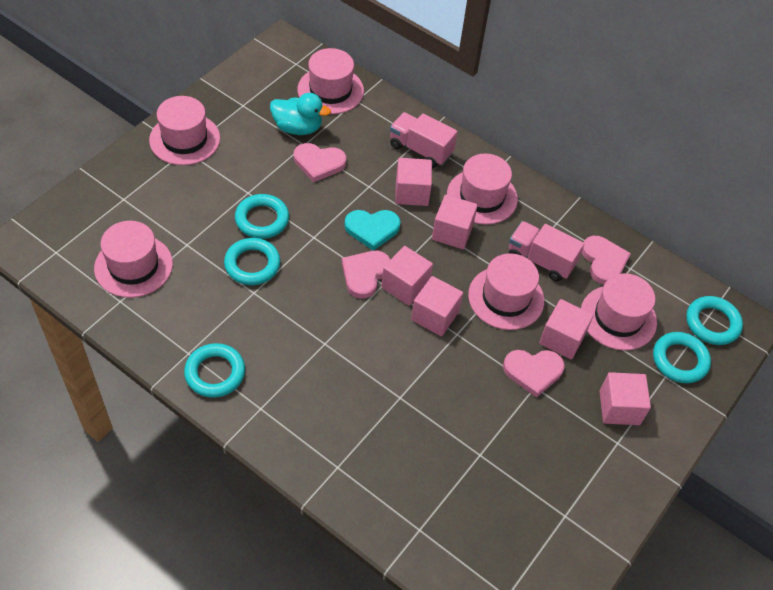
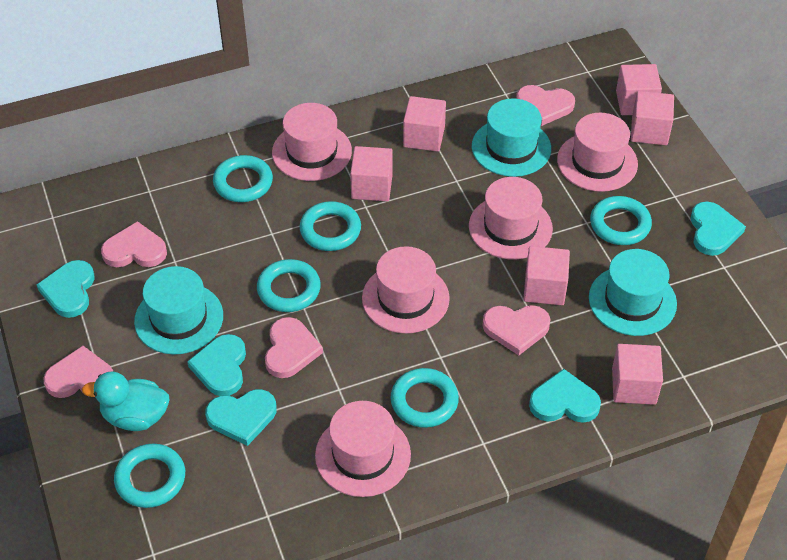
pink hat: [94,221,173,298] [149,96,220,165] [297,48,364,114] [447,154,518,225] [468,253,544,330] [581,273,657,350] = 6 -> [272,103,352,181] [315,401,411,497] [362,246,450,334] [469,177,553,259] [557,113,638,192] = 5
pink heart: [294,143,346,182] [342,251,391,298] [503,350,565,398] [582,236,631,285] = 4 -> [44,346,113,398] [101,221,167,267] [265,317,323,378] [482,305,551,355] [516,85,575,126] = 5
pink truck: [390,112,458,168] [509,221,584,281] = 2 -> none = 0
turquoise hat: none = 0 -> [134,266,223,355] [472,98,551,177] [589,249,677,336] = 3
turquoise heart: [344,210,401,251] = 1 -> [37,260,95,318] [187,334,246,396] [205,389,277,446] [529,369,601,423] [690,202,746,256] = 5
turquoise ring: [184,343,245,398] [224,238,280,285] [235,194,289,239] [653,332,711,383] [686,296,743,345] = 5 -> [114,444,185,508] [213,155,273,202] [257,259,321,312] [300,201,361,251] [390,368,459,428] [590,196,652,245] = 6

